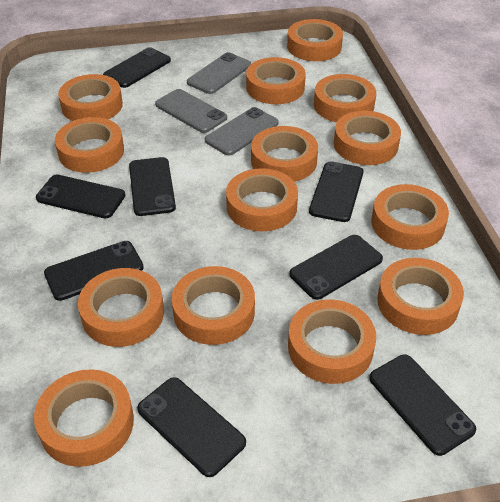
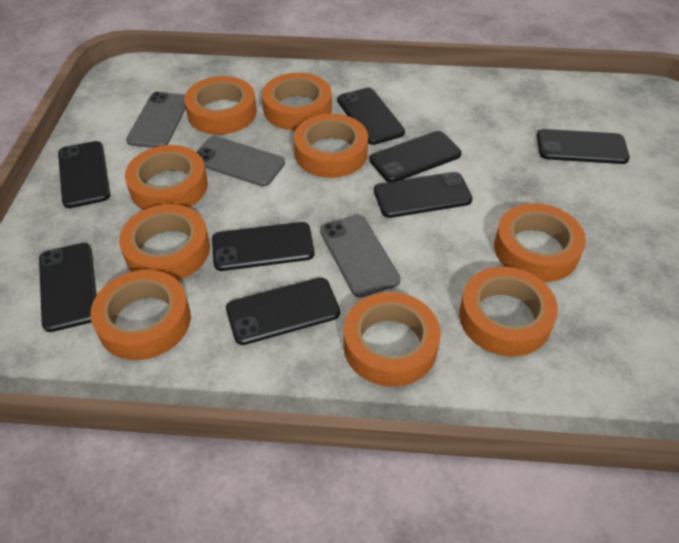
orange tape: [34,369,134,467] [55,117,124,173] [58,74,123,121] [78,268,164,347] [172,266,255,345] [226,168,298,232] [246,57,306,104] [251,126,318,182] [287,19,343,61] [288,299,376,384] [314,74,376,122] [334,111,401,165] [372,184,449,250] [377,258,464,335] = 14 -> [90,270,191,360] [119,204,210,280] [125,145,208,210] [184,76,257,135] [262,73,332,131] [294,114,368,178] [344,292,441,387] [459,267,558,357] [494,203,586,282] = 9

